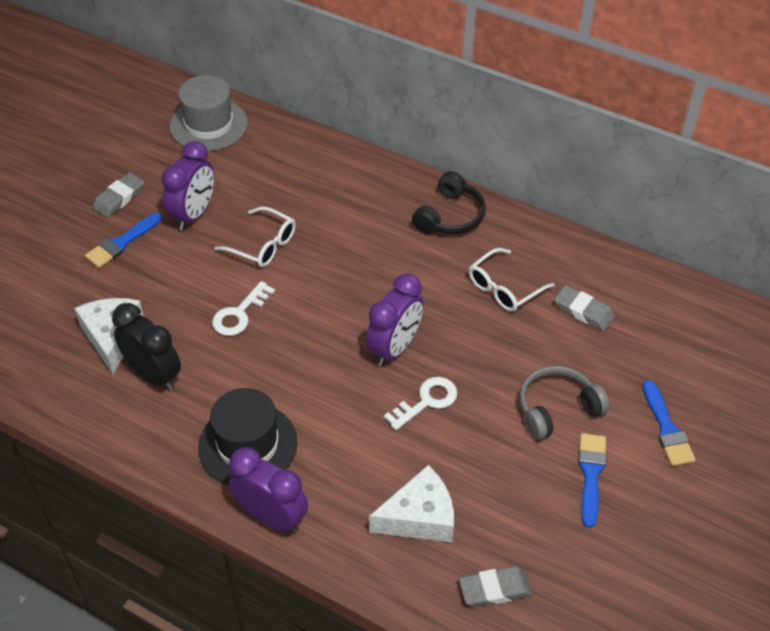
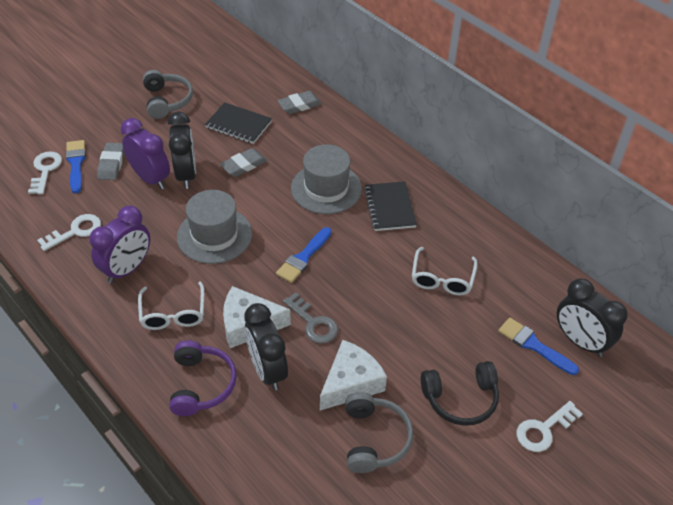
black clock: [112,303,181,391] = 1 -> [168,112,196,189] [244,303,288,391] [557,279,628,357] = 3
black hat: [198,388,298,485] = 1 -> none = 0
black notebook: none = 0 -> [205,102,272,144] [364,181,417,231] = 2
grey hat: [170,75,248,151] = 1 -> [177,190,252,264] [291,144,362,214] = 2
grey headphones: [519,366,609,440] = 1 -> [143,70,193,119] [345,392,413,473] = 2
grey key: none = 0 -> [283,292,338,343] = 1
purple clock: [161,141,214,231] [228,447,308,533] [366,273,424,366] = 3 -> [89,206,150,283] [121,118,170,190] = 2
purple headphones: none = 0 -> [169,340,237,416] = 1
white key: [212,281,275,336] [384,377,457,430] = 2 -> [28,151,62,194] [37,214,101,251] [516,401,583,452] = 3

